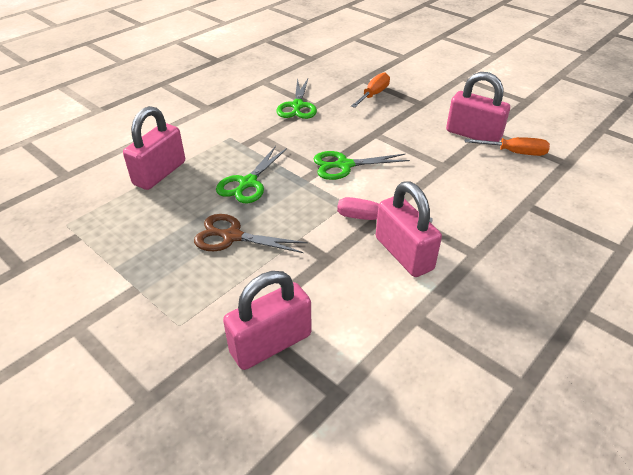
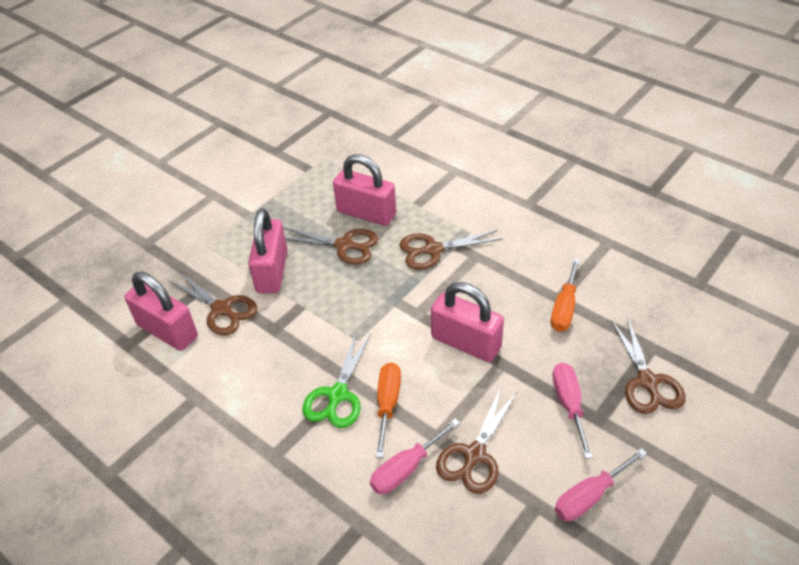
brown scissors: [194,214,308,253] = 1 -> [168,271,257,336] [283,227,378,265] [400,230,502,270] [436,388,518,494] [611,317,686,414] = 5
green scissors: [216,146,287,203] [276,78,317,119] [314,151,410,180] = 3 -> [302,332,371,428] = 1
pink screwdriver: [337,197,433,223] = 1 -> [370,418,460,494] [553,363,593,459] [555,448,647,521] = 3

